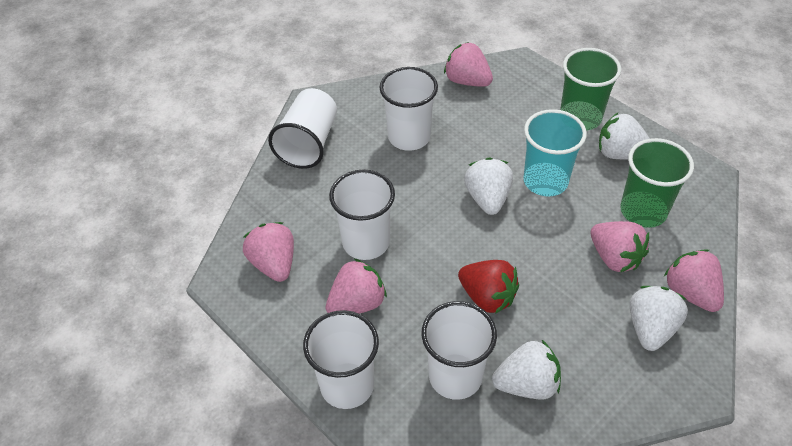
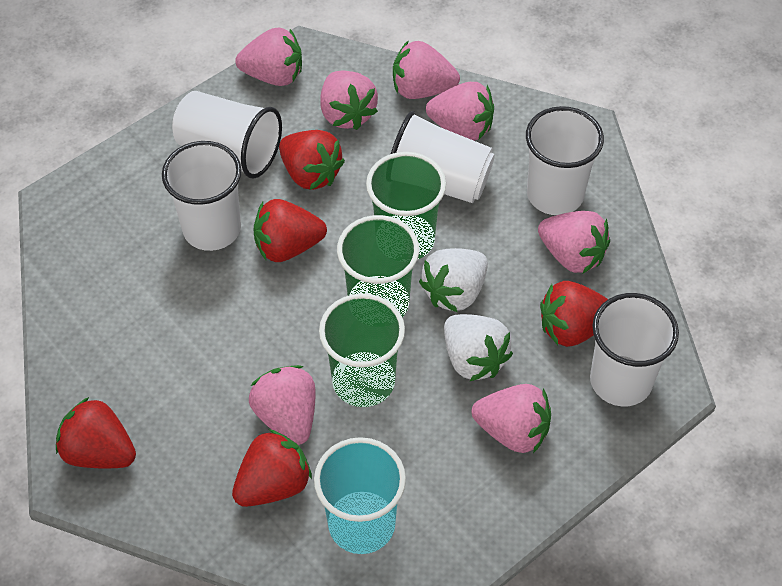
green cup: [560,48,621,131] [620,138,694,228] = 2 -> [319,293,405,407] [337,215,419,317] [366,152,446,260] = 3
pink strawberry: [243,222,294,282] [326,259,387,314] [444,42,493,87] [590,221,649,272] [664,249,724,312] = 5 -> [235,28,302,86] [249,365,316,445] [320,71,378,130] [393,40,460,99] [426,82,494,141] [471,384,551,453] [538,211,610,273] = 7
red strawberry: [458,260,519,314] = 1 -> [56,397,136,468] [232,429,312,507] [254,199,327,262] [279,130,345,190] [540,281,608,347] = 5
white strawberry: [464,157,513,215] [492,340,561,399] [599,112,650,159] [630,286,688,351] = 4 -> [419,248,488,312] [444,314,513,381] = 2

